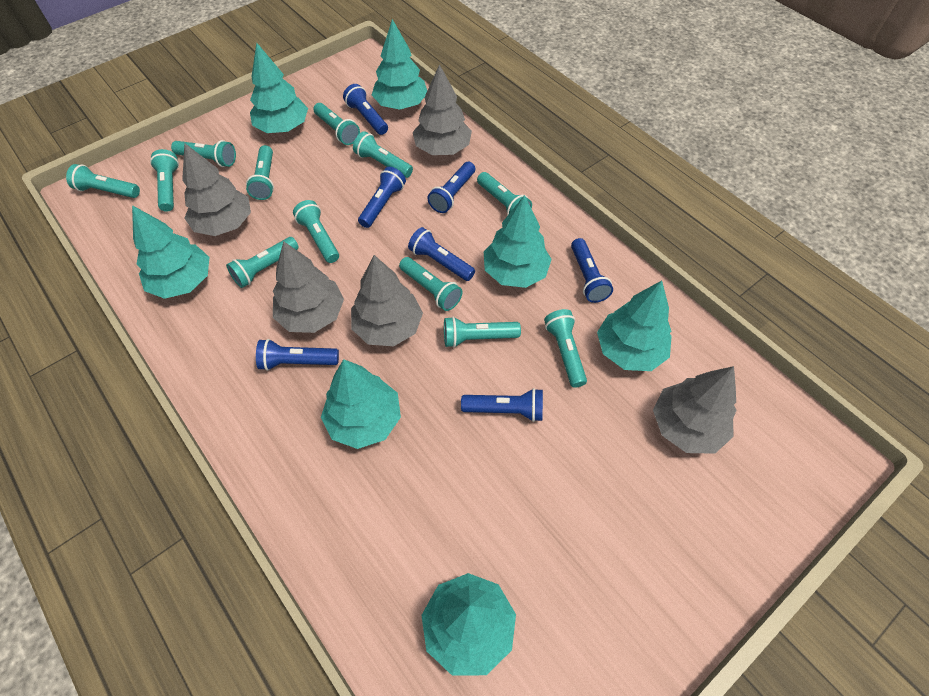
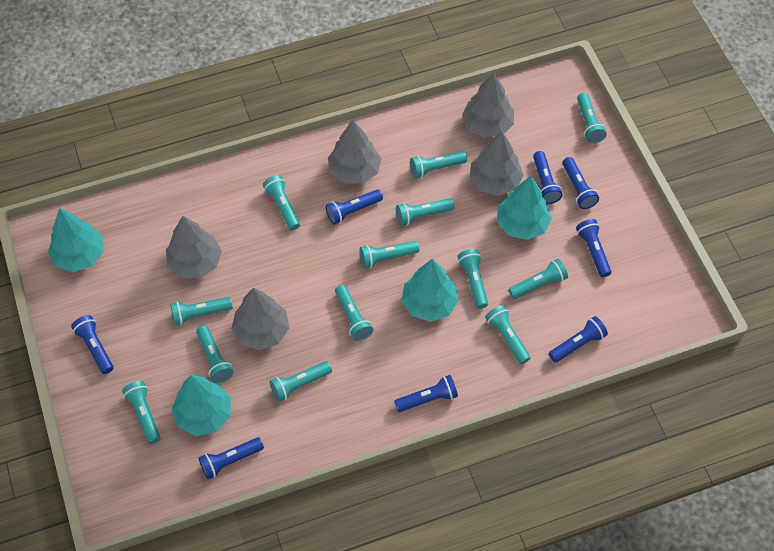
blue flashlight: [256,339,339,371] [343,84,388,135] [358,167,406,228] [408,227,475,281] [427,162,475,213] [461,388,543,422] [571,238,613,303] = 7 -> [71,315,114,374] [199,437,264,479] [326,190,383,225] [394,375,458,412] [533,151,563,204] [549,316,608,363] [562,157,599,209] [576,219,612,277] = 8
turquoise flashlight: [66,164,140,198] [150,149,179,212] [171,140,236,167] [226,237,299,288] [246,145,274,200] [293,200,339,263] [313,103,360,145] [353,131,413,178] [399,257,462,311] [444,317,521,348] [477,172,532,215] [544,309,587,388] = 12 -> [122,381,161,444] [171,297,233,326] [196,325,234,383] [263,175,300,230] [270,361,332,402] [335,285,373,341] [359,241,419,269] [396,198,455,226] [410,151,467,178] [458,249,488,309] [485,305,531,364] [508,259,568,299] [577,93,607,143] = 13
turquoise tree: [132,205,210,299] [250,42,308,133] [321,359,401,449] [372,19,427,110] [421,573,516,676] [484,195,552,288] [597,281,672,371] = 7 -> [48,208,104,272] [171,375,231,436] [401,259,459,322] [497,176,552,240] = 4

